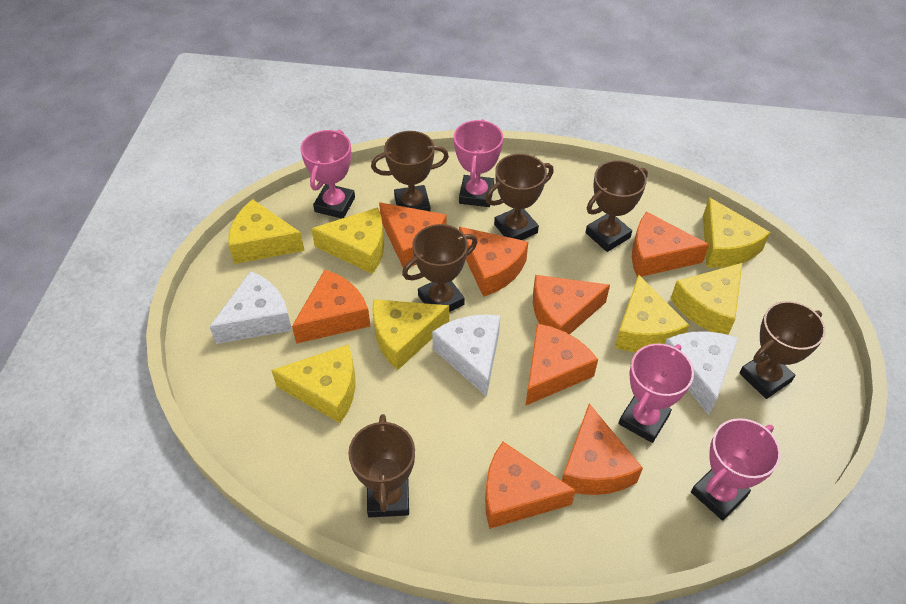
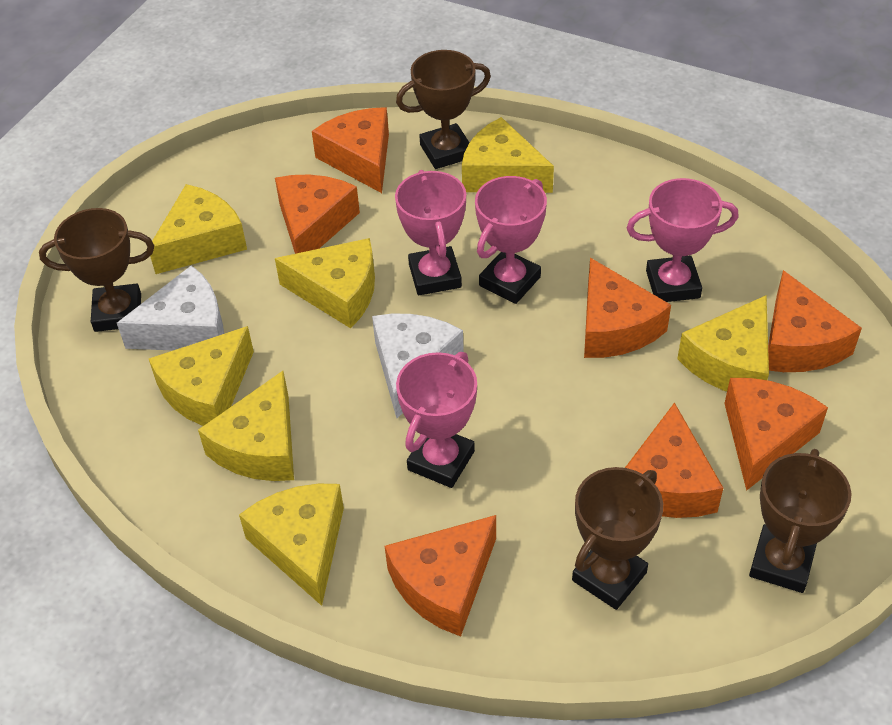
brown trophy: [348,414,415,518] [371,131,449,212] [402,224,477,312] [485,154,554,240] [585,160,648,252] [740,301,826,399] = 6 -> [39,208,154,332] [396,50,491,169] [572,467,663,610] [749,449,851,593] = 4
orange cheese: [292,270,370,344] [379,202,447,268] [459,227,528,297] [485,442,576,529] [525,324,598,406] [533,275,610,334] [562,404,643,495] [632,211,709,277] = 8 -> [275,175,360,254] [312,107,389,193] [385,515,496,636] [584,258,671,358] [625,402,723,518] [724,378,828,491] [768,270,862,372] = 7
white cheese: [209,271,292,344] [432,314,500,397] [665,332,738,415] = 3 -> [117,265,224,350] [372,314,464,419] = 2

